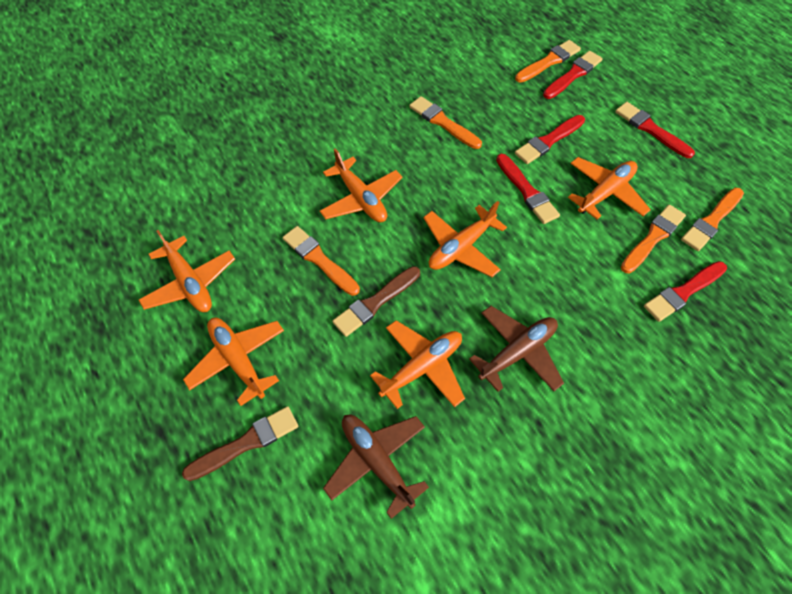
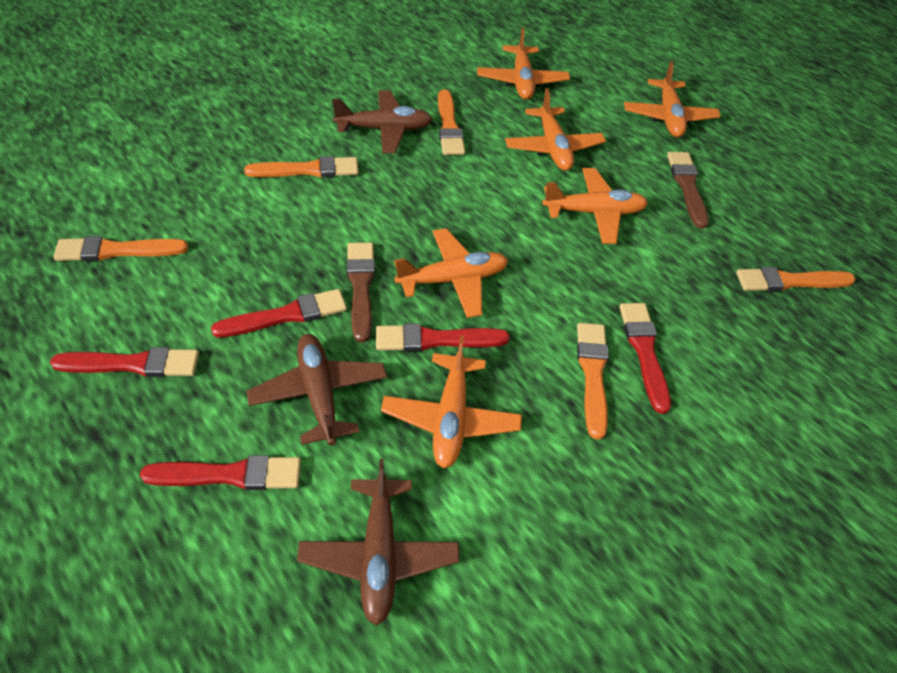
brown plane: [323,415,429,519] [469,306,564,392] = 2 -> [247,334,387,445] [297,459,459,626] [332,90,432,153] = 3

